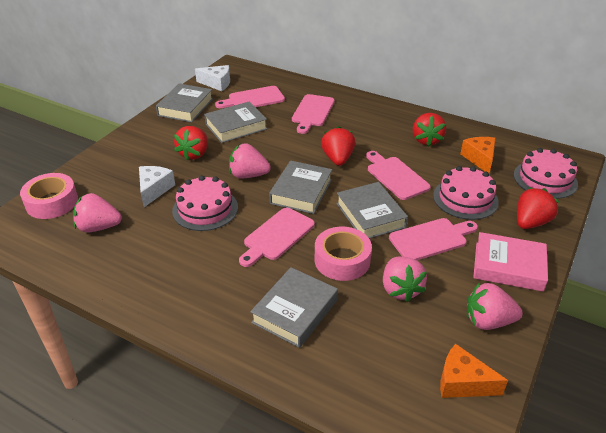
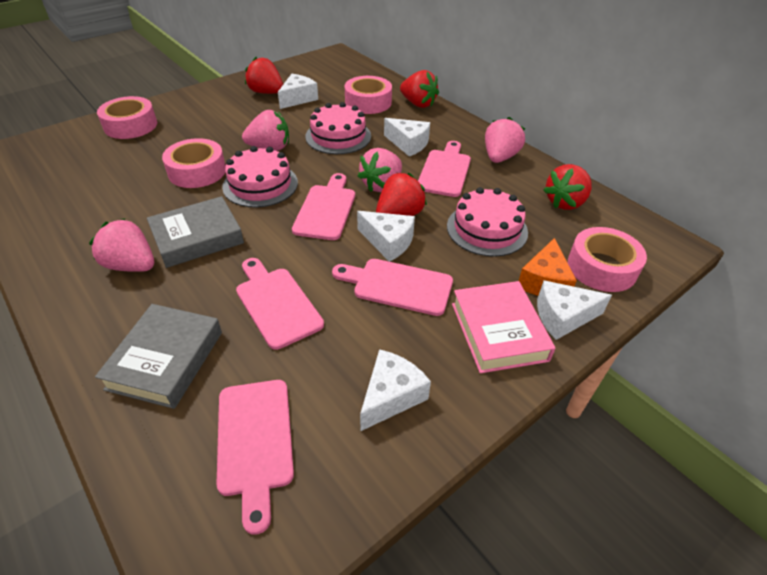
grey book: [156,83,213,123] [204,102,267,143] [250,267,338,348] [269,161,332,214] [336,182,408,239] = 5 -> [95,304,222,409] [147,196,244,268] = 2
orange cheese: [440,344,508,398] [460,137,496,173] = 2 -> [519,238,577,296] = 1
pink tape: [20,173,78,219] [315,227,372,281] = 2 -> [97,96,157,139] [162,138,226,188] [345,76,392,114] [568,227,647,292] = 4
white cheese: [139,166,175,207] [195,65,230,91] = 2 -> [278,74,318,109] [357,211,415,262] [360,349,431,431] [384,118,430,157] [537,280,612,340] = 5

